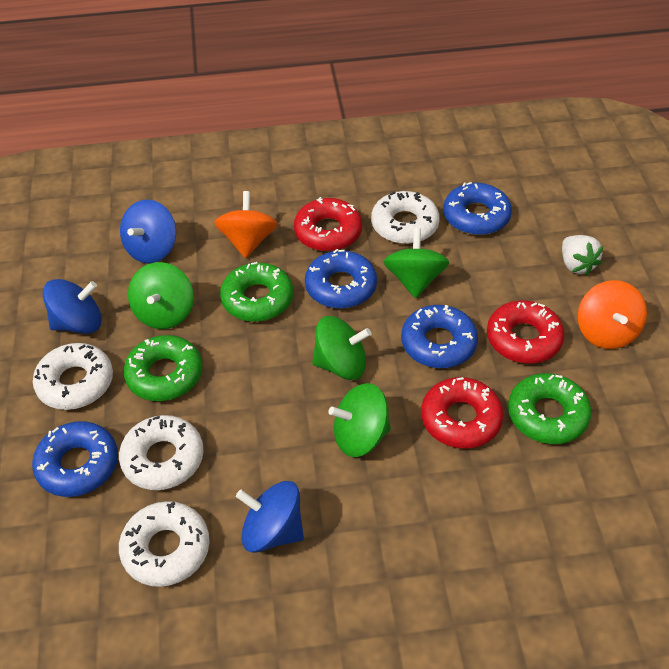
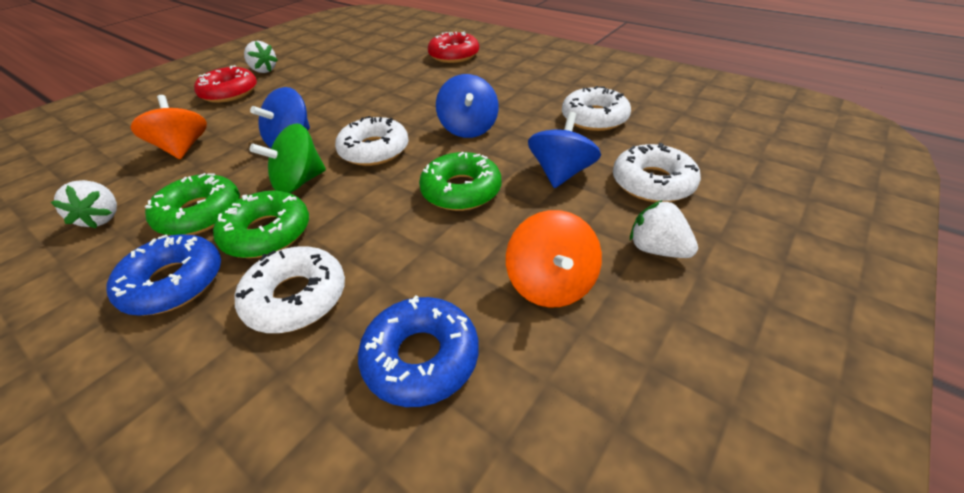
blue donut: [32,421,118,497] [305,249,377,309] [401,305,478,368] [443,182,512,235] = 4 -> [106,234,221,316] [358,295,479,407] = 2
green spinning top: [128,262,194,329] [312,316,371,380] [329,383,391,457] [383,228,450,298] = 4 -> [250,123,326,193] = 1
red donut: [294,197,362,251] [421,377,504,448] [487,300,565,364] = 3 -> [194,65,257,103] [428,31,479,63] = 2
white strawberry: [562,235,603,276] = 1 -> [51,180,117,229] [244,41,278,73] [630,200,698,258] = 3

